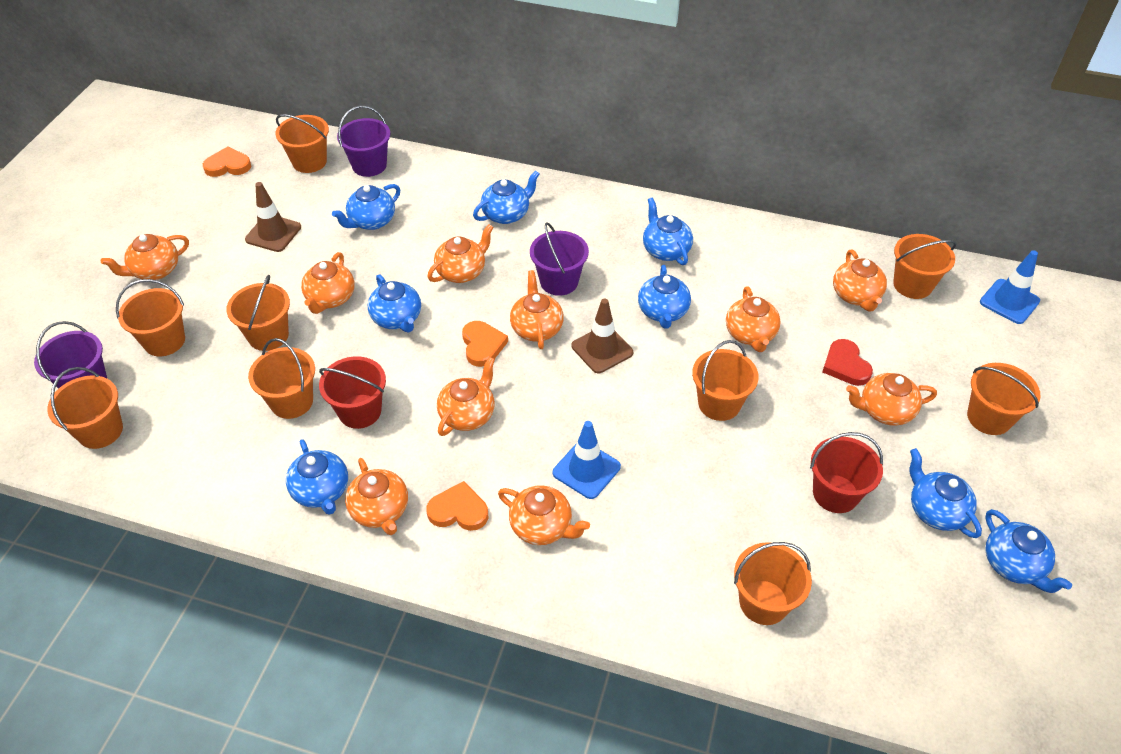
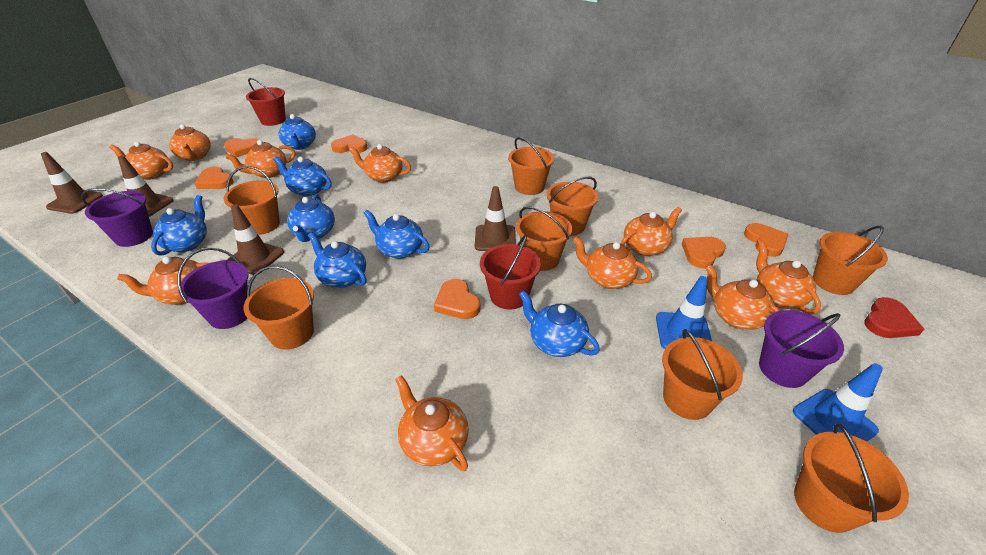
blue teapot: [286,439,348,515] [332,184,400,230] [367,274,421,332] [473,170,539,224] [638,265,691,329] [643,197,693,265] [910,448,982,538] [985,509,1072,593] = 8 -> [151,195,207,256] [273,156,332,196] [279,114,316,150] [287,195,335,242] [308,232,366,288] [364,210,430,259] [519,290,600,357] = 7
brown traffic cone: [245,182,301,252] [572,298,633,373] = 2 -> [41,152,103,214] [118,156,174,217] [226,204,284,275] [475,186,516,251] = 4
orange bucket: [47,367,123,449] [116,279,185,356] [226,275,290,351] [248,338,315,419] [275,114,329,173] [692,340,759,421] [734,542,812,625] [893,234,957,299] [967,363,1041,435] = 9 -> [223,166,280,235] [244,266,314,350] [508,137,554,195] [516,206,572,271] [546,176,598,236] [662,329,743,420] [794,424,909,533] [813,226,888,295] = 8
orange heart: [203,146,251,177] [426,481,488,531] [462,321,508,367] = 3 -> [194,167,234,189] [224,138,259,157] [331,134,367,153] [434,279,480,319] [682,237,726,268] [744,223,789,257] = 6

